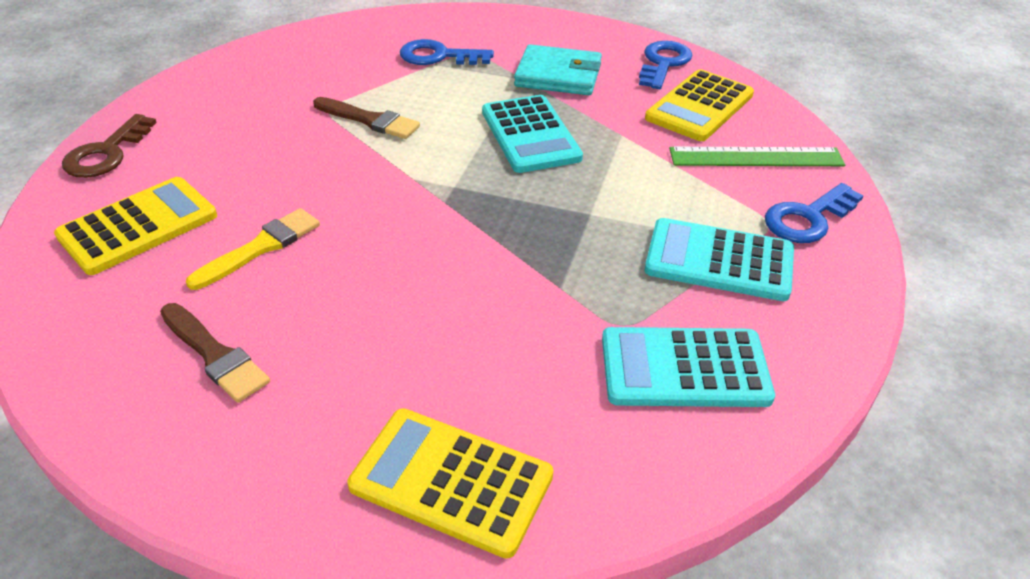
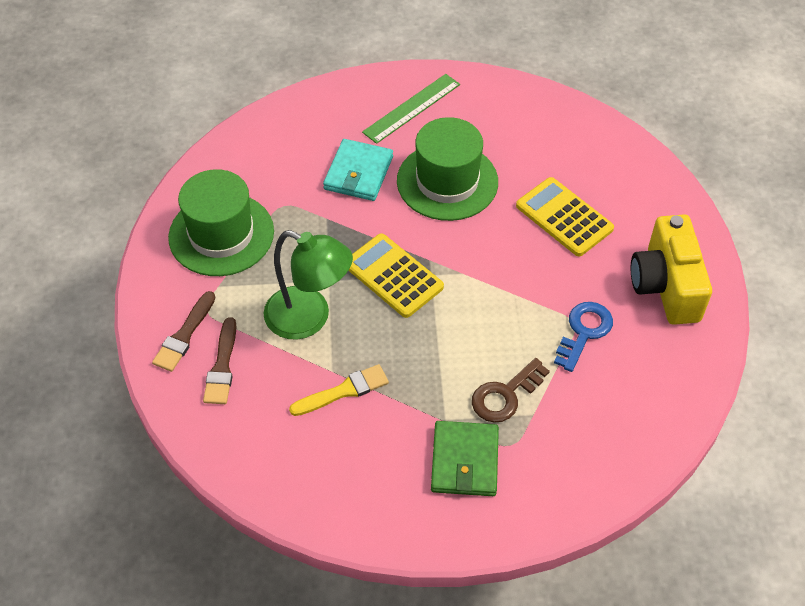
blue key: [400,39,494,65] [639,41,692,89] [765,183,863,243] = 3 -> [554,302,613,372] = 1
green hat: none = 0 -> [168,169,274,276] [397,117,498,221] = 2
green lamp: none = 0 -> [264,230,353,340] = 1
green wallet: none = 0 -> [431,421,499,496] = 1
turquoise calculator: [482,95,583,173] [602,327,775,407] [645,218,794,301] = 3 -> none = 0
yellow calculator: [54,177,217,275] [347,408,553,558] [645,69,754,141] = 3 -> [348,233,444,318] [516,177,614,256] = 2
yellow camera: none = 0 -> [631,215,712,325] = 1

